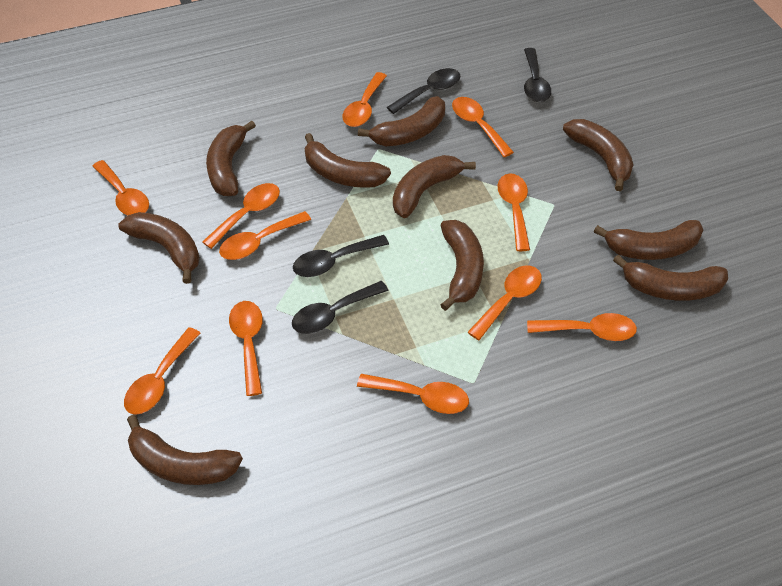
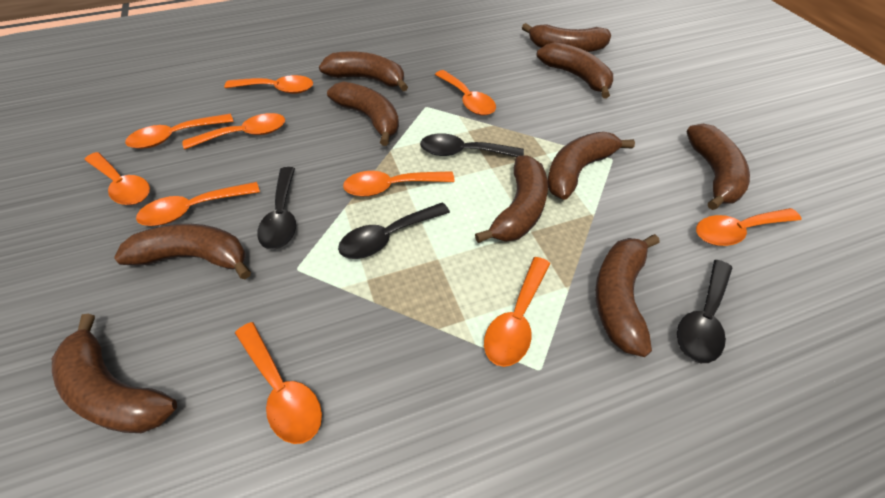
orange spoon: [92,160,149,215] [124,327,200,415] [202,183,280,249] [219,211,311,260] [229,301,263,396] [342,72,387,127] [357,374,469,414] [452,97,514,157] [468,265,542,340] [498,174,530,251] [527,313,637,341] = 11 -> [85,152,150,205] [125,114,233,149] [136,182,260,226] [182,113,285,150] [224,75,313,94] [235,322,322,444] [343,171,455,197] [435,70,496,116] [484,257,550,367] [696,208,801,246] = 10

